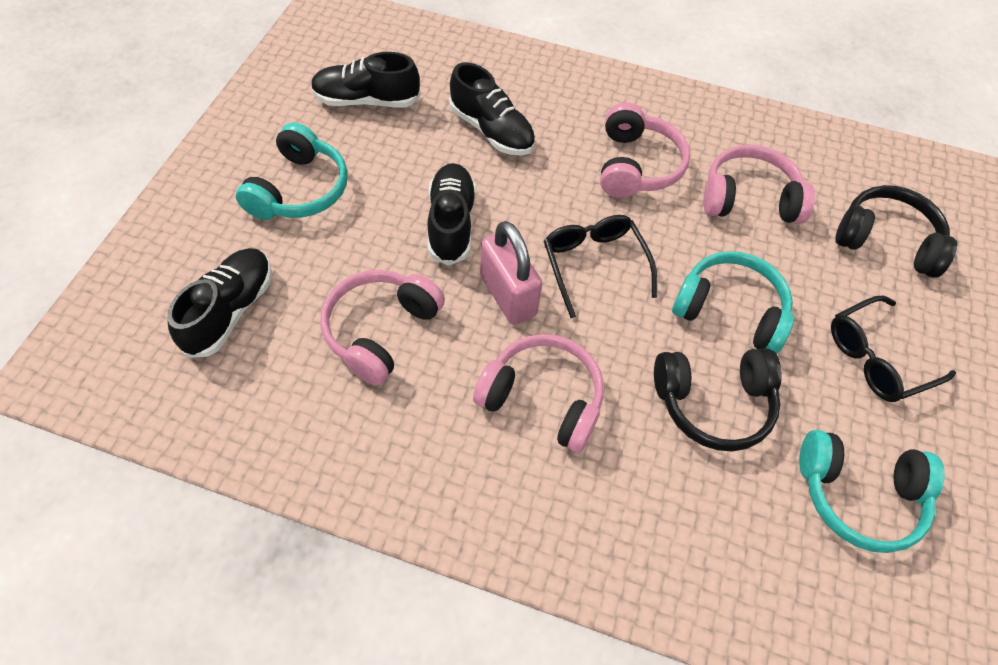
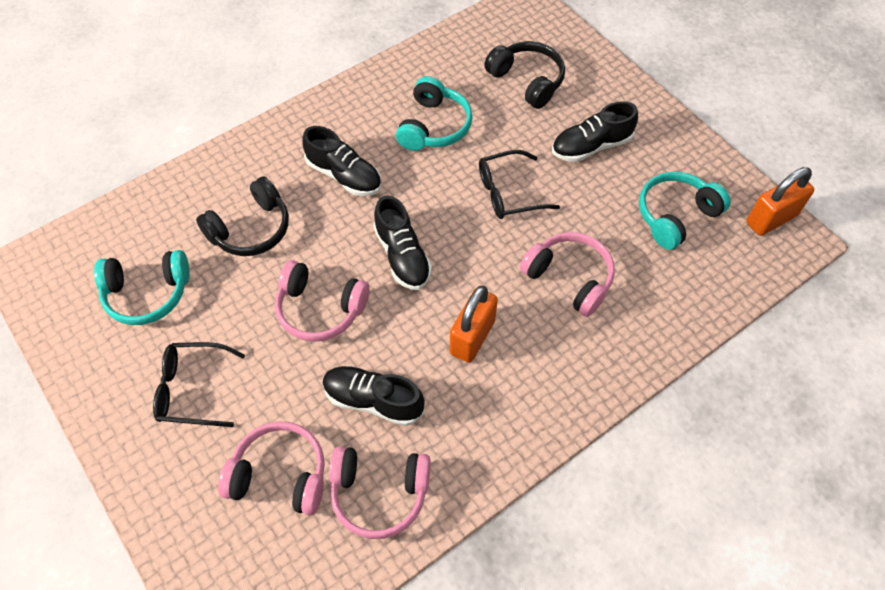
orange padlock: none = 0 -> [450,286,498,363] [746,167,814,236] = 2
pink padlock: [480,221,542,325] = 1 -> none = 0

